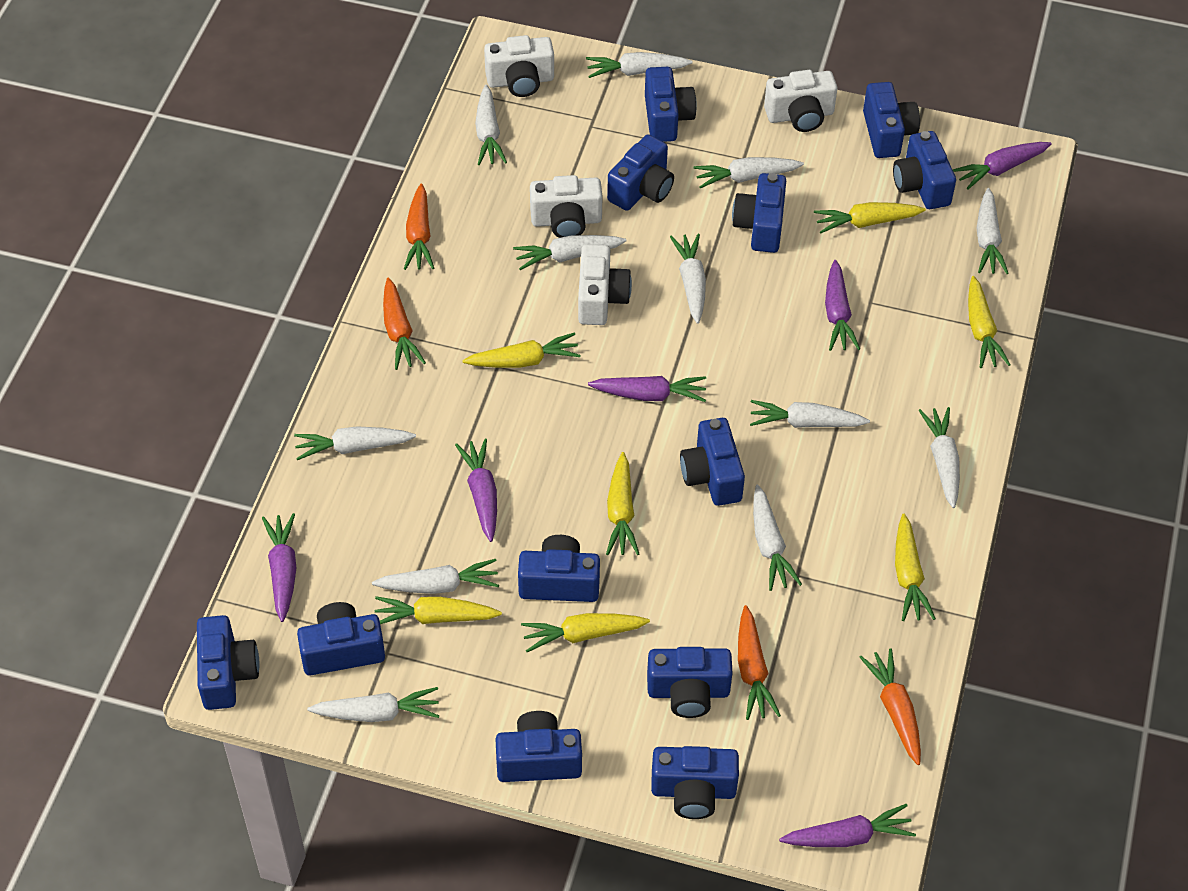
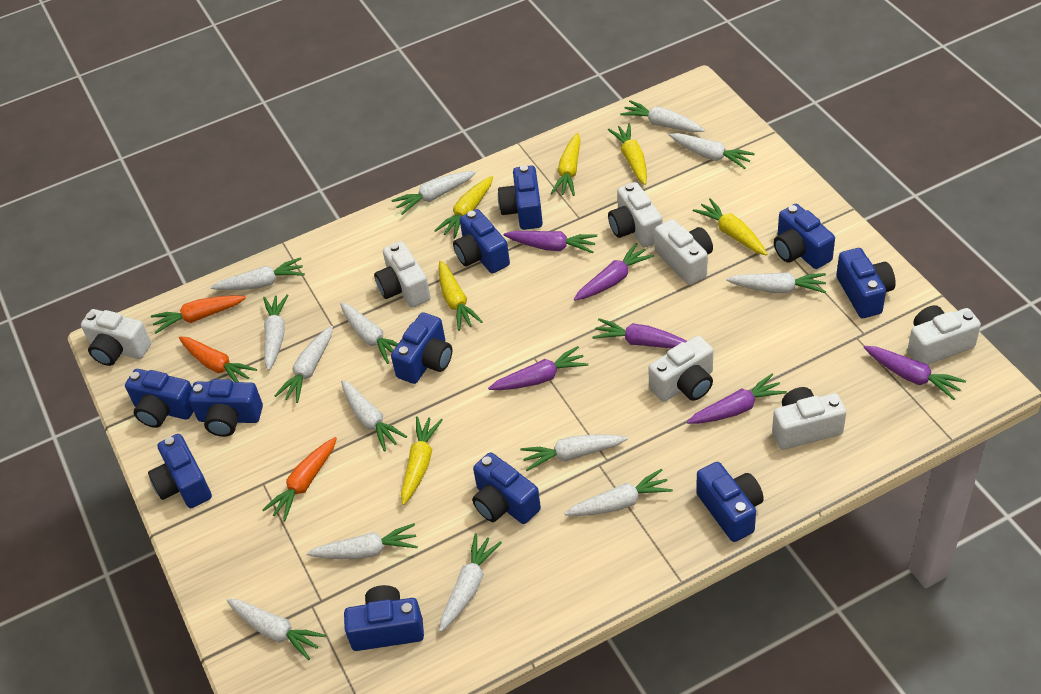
blue camera: [197,615,259,710] [297,602,385,675] [496,711,582,782] [518,535,600,602] [607,135,674,211] [645,67,697,142] [647,647,732,718] [651,746,739,819] [680,418,745,506] [732,173,786,253] [863,82,920,158] [893,131,956,209] = 12 -> [125,369,194,428] [148,434,212,508] [189,379,263,437] [344,585,424,651] [391,312,452,384] [453,209,510,273] [472,452,541,524] [498,165,543,230] [696,462,764,542] [774,204,835,269] [836,248,896,318] = 11
orange carrot: [383,278,426,370] [404,183,434,270] [738,605,781,720] [859,648,921,765] = 4 -> [151,295,246,334] [179,336,257,382] [262,437,337,521] = 3
white camera: [484,35,554,97] [530,175,602,238] [578,244,632,325] [764,70,837,132] = 4 -> [81,309,151,366] [374,241,431,308] [608,182,662,247] [648,336,713,402] [655,219,713,285] [772,387,846,450] [907,305,981,364] = 7
white carrot: [294,426,416,460] [307,687,439,722] [372,559,499,594] [475,84,507,165] [513,235,627,270] [586,52,693,78] [670,234,706,324] [694,157,804,188] [750,400,870,428] [753,485,802,591] [918,407,960,508] [977,188,1009,274] = 12 -> [211,257,305,290] [227,599,326,660] [263,294,288,371] [274,326,333,403] [307,523,418,559] [340,302,398,364] [341,380,407,452] [391,171,476,215] [439,533,502,632] [521,434,628,471] [564,469,673,516] [620,100,705,132] [669,133,755,169] [726,272,826,293] = 14
yellow carrot: [375,596,502,624] [462,333,581,368] [521,613,650,652] [606,452,639,555] [814,202,926,233] [895,514,936,621] [968,276,1010,368] = 7 -> [401,416,443,505] [434,176,493,239] [439,260,483,331] [551,133,581,196] [608,123,647,185] [693,198,767,255] = 6

